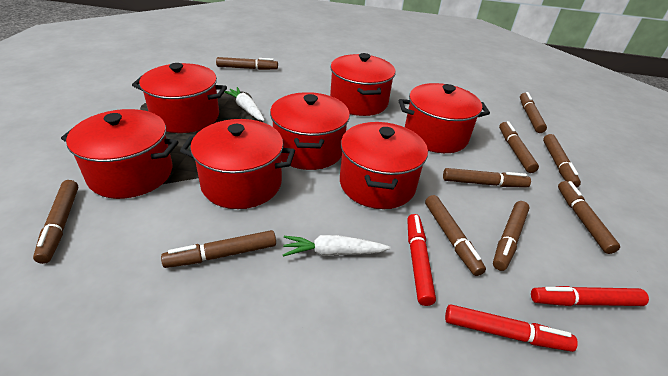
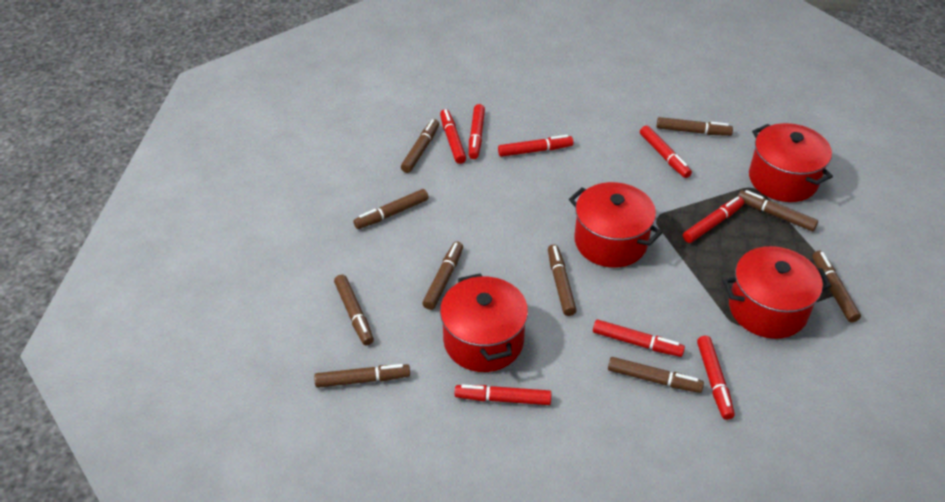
red marker: [407,214,436,306] [445,304,578,352] [531,286,649,306] = 3 -> [440,109,466,164] [455,384,551,405] [469,104,485,159] [498,135,573,157] [593,320,685,357] [640,125,692,178] [683,197,744,243] [697,336,735,420] = 8
red pot: [61,109,178,199] [132,63,227,133] [180,119,295,209] [270,92,350,170] [330,53,396,116] [340,122,428,209] [399,83,490,153] = 7 -> [440,273,528,372] [569,182,663,268] [723,246,831,339] [749,123,833,202] = 4
white carrot: [224,87,265,121] [283,235,391,257] = 2 -> none = 0

